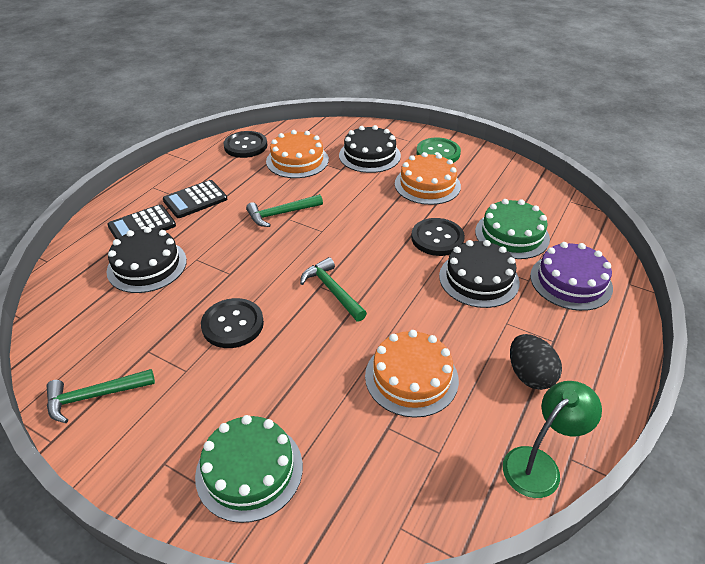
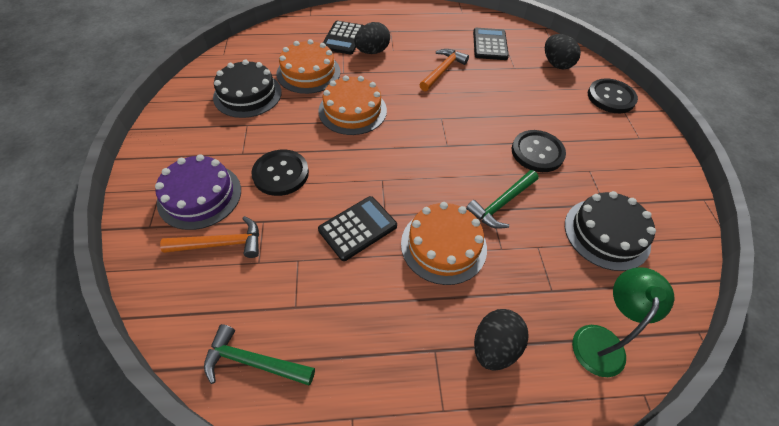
black cake: [107,227,187,293] [339,125,401,173] [439,240,520,308] = 3 -> [213,59,282,118] [565,191,656,271] = 2
black calculator: [107,204,176,239] [163,180,227,218] = 2 -> [318,196,397,261] [323,21,364,54] [473,28,509,60] = 3
black egg: [510,334,562,390] = 1 -> [354,22,390,54] [474,309,529,371] [545,34,581,70] = 3
green button: [416,138,461,163] = 1 -> none = 0
green cake: [195,415,303,523] [475,199,550,259] = 2 -> none = 0
green hammer: [47,369,155,423] [246,194,323,227] [300,257,367,322] = 3 -> [204,324,315,385] [466,170,539,229] = 2
orange hammer: none = 0 -> [160,216,259,258] [420,49,469,91] = 2

